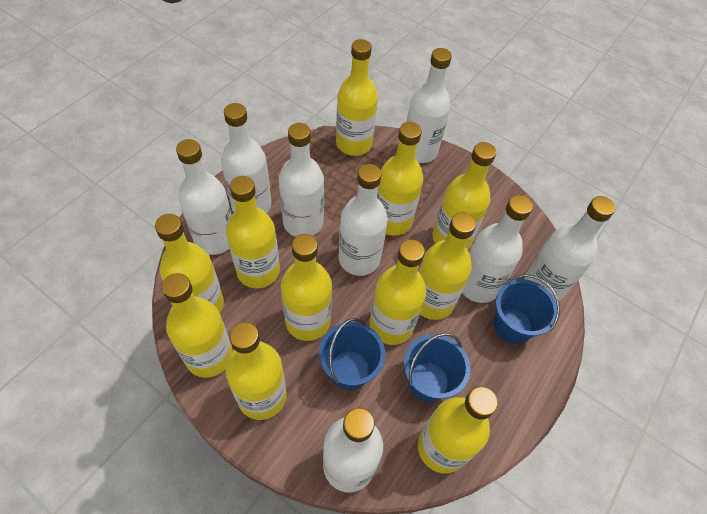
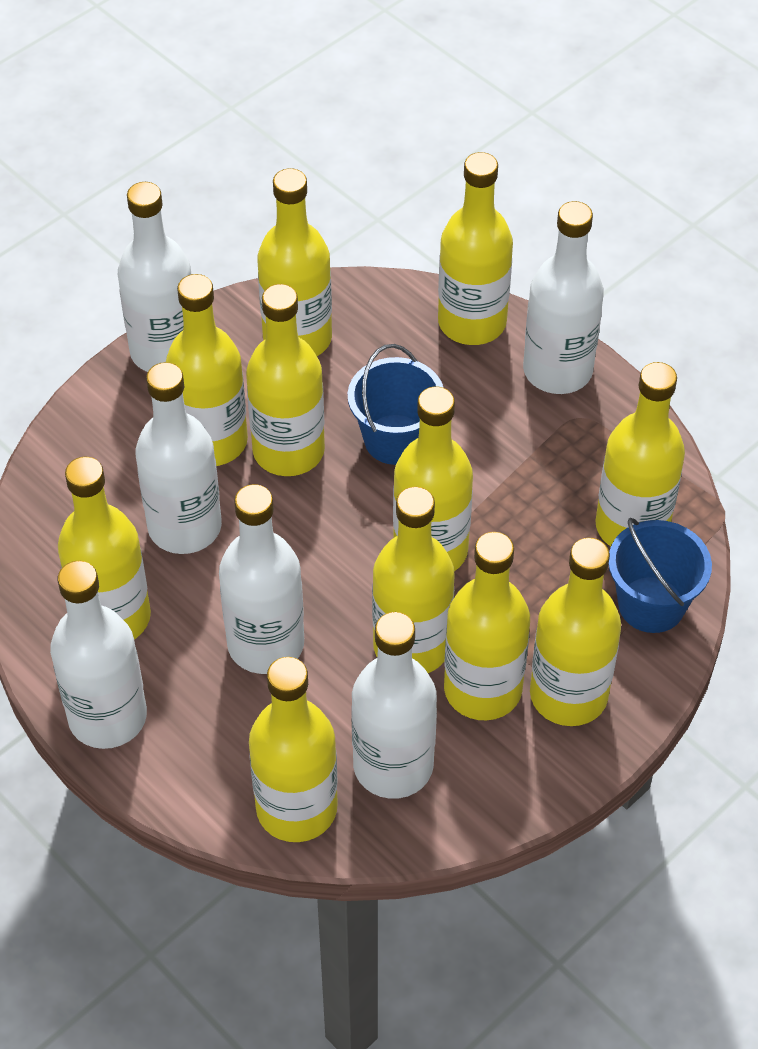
blue bucket: [319,318,385,390] [404,333,470,402] [494,274,560,344] = 3 -> [348,344,444,465] [608,518,712,633] = 2
white bottle: [176,139,232,255] [221,103,271,213] [279,123,324,237] [323,408,383,493] [339,164,388,276] [406,48,452,163] [462,195,533,303] [524,196,615,301] = 8 -> [50,561,147,749] [118,182,191,372] [136,362,222,554] [219,484,304,674] [351,612,437,799] [523,201,604,394] = 6

